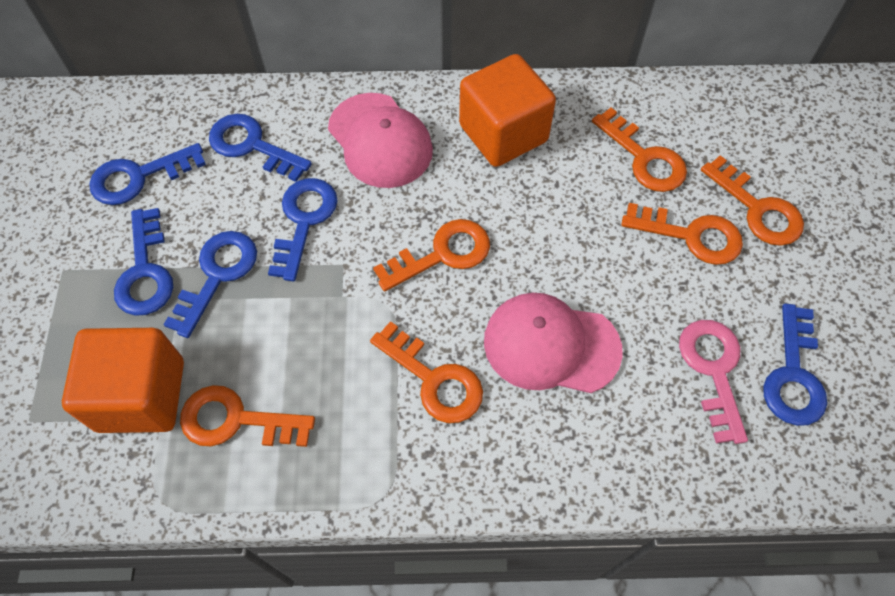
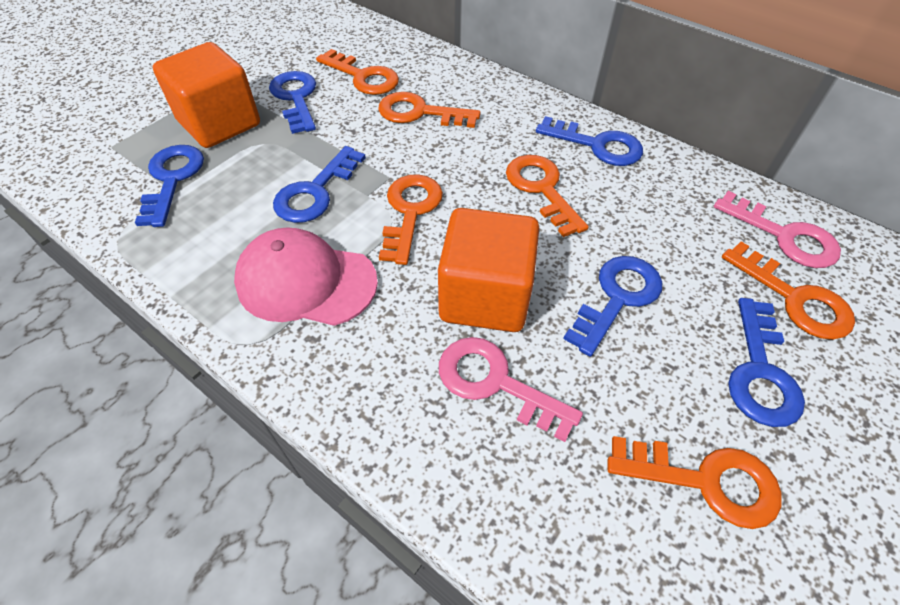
pink cap: [328,93,433,188] [484,293,623,393] = 2 -> [234,227,378,326] = 1
pink key: [679,320,748,444] = 1 -> [439,337,583,442] [714,191,841,268] = 2

